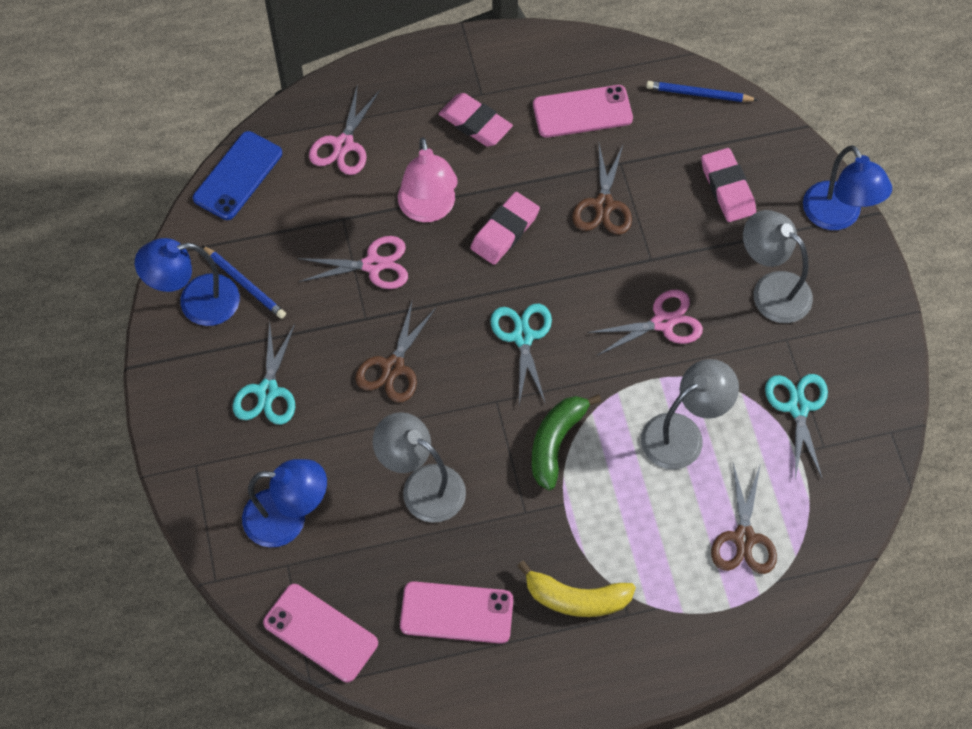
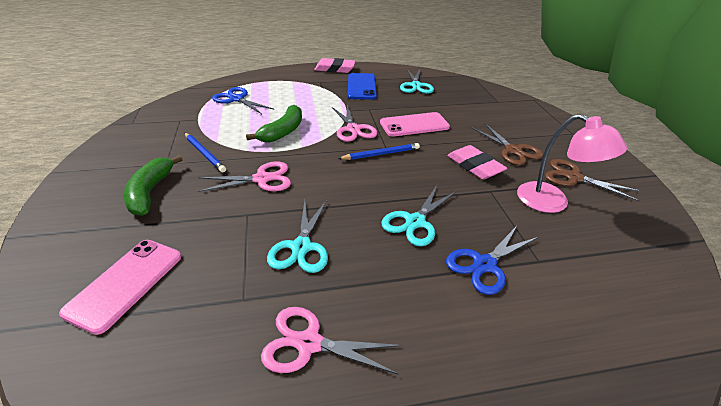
blue lamp: [135,238,240,326] [242,459,327,547] [803,145,892,230] = 3 -> none = 0
blue scissors: none = 0 -> [212,87,273,114] [446,226,538,295] = 2
brown scissors: [355,299,436,402] [572,143,632,235] [711,463,777,574] = 3 -> [471,124,543,165] [545,159,640,201] = 2
green banana: [532,394,602,490] = 1 -> [124,155,183,216] [246,105,302,142] = 2
grey lamp: [373,412,466,523] [641,359,739,469] [743,210,813,323] = 3 -> none = 0
pink eraser: [439,93,513,147] [470,192,540,265] [701,148,756,222] = 3 -> [314,58,356,73] [447,145,507,180] = 2
pink phone: [263,584,378,682] [400,581,513,644] [533,85,633,138] = 3 -> [59,240,181,335] [380,112,450,137] = 2
yellow banana: [517,561,636,617] = 1 -> none = 0

